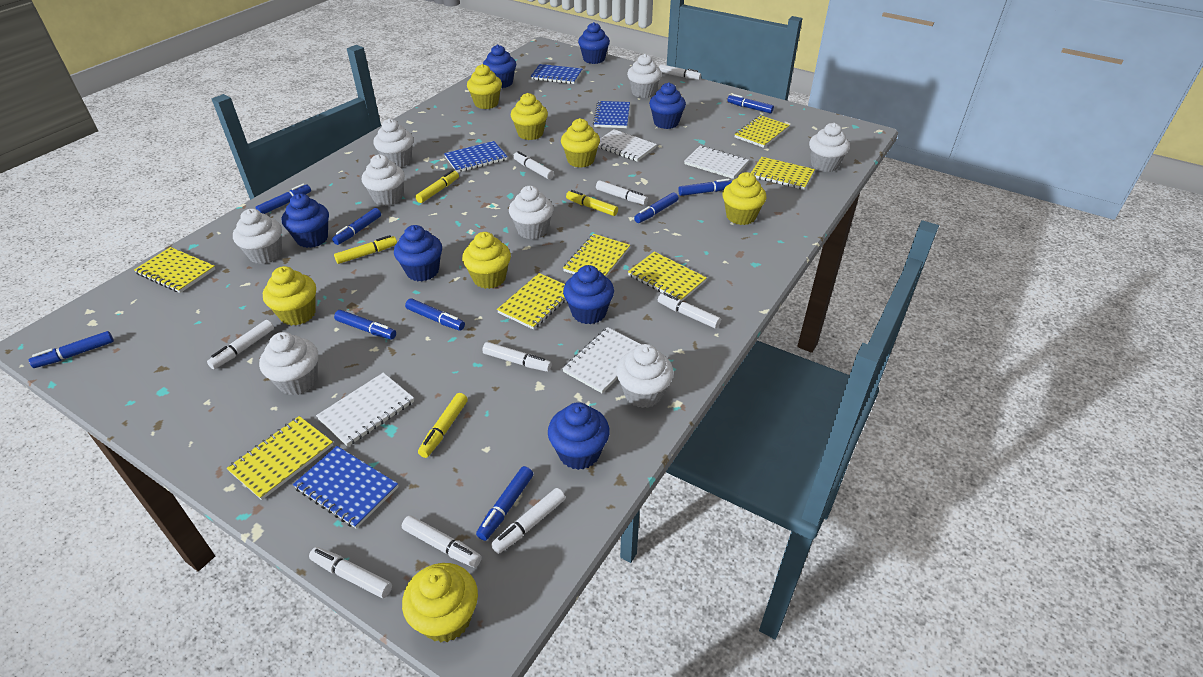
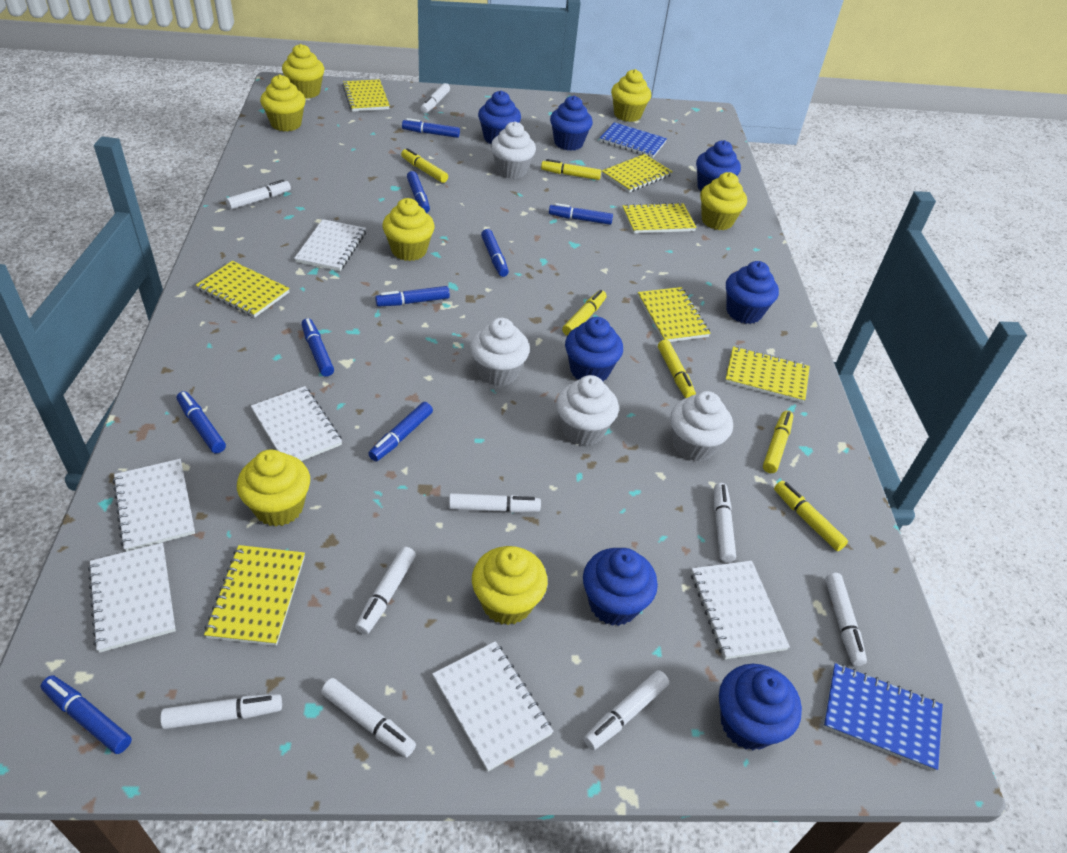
blue notebook: [293,446,398,529] [444,141,507,172] [530,64,582,84] [593,101,630,128] = 4 -> [600,122,667,158] [823,663,943,772] = 2
white cupcake: [233,209,282,264] [259,332,318,395] [362,154,405,206] [374,119,414,167] [509,186,553,239] [616,344,674,408] [627,54,661,98] [809,123,850,172] = 8 -> [470,318,530,386] [491,122,536,179] [556,375,619,446] [670,391,733,461] = 4
white notebook: [316,373,414,447] [562,327,642,393] [598,129,657,162] [684,146,749,179] = 4 -> [88,543,176,653] [113,459,195,552] [251,386,342,461] [294,219,366,271] [432,641,554,772] [691,561,790,659] = 6
yellow marker: [334,235,397,264] [415,170,459,203] [418,393,468,458] [566,190,618,216] = 4 -> [401,148,448,183] [541,159,601,180] [562,290,607,336] [658,339,696,398] [763,411,793,473] [774,481,848,551] = 6

